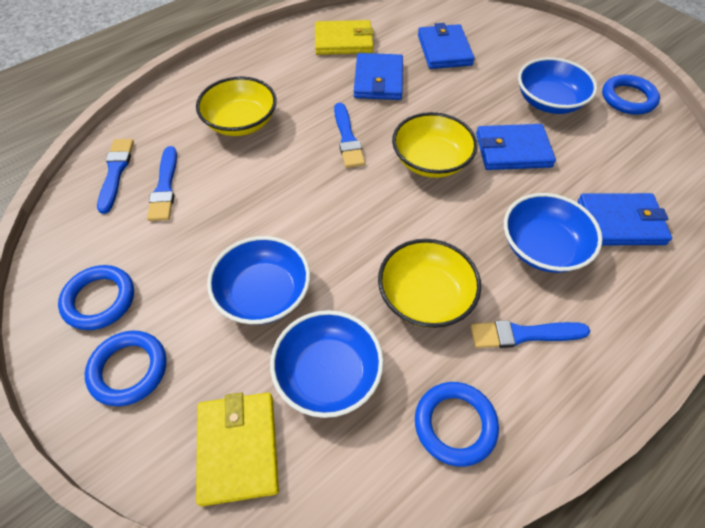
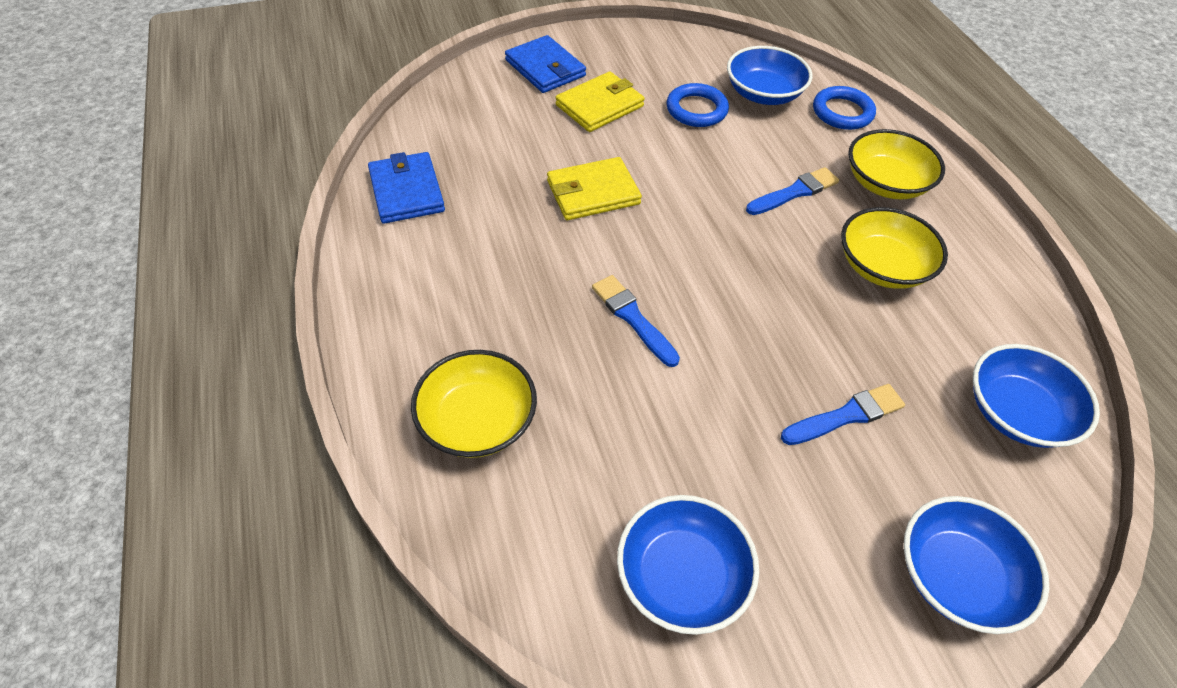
blue brush: [97,139,134,214] [147,146,177,221] [334,103,365,168] [471,320,590,348] = 4 -> [592,275,680,367] [746,167,839,215] [781,384,905,445] = 3
blue ring: [58,265,134,330] [85,331,167,406] [415,382,499,467] [602,75,660,115] = 4 -> [666,83,729,127] [813,86,876,130] = 2
blue wallet: [354,53,403,100] [418,23,475,69] [476,124,556,170] [578,193,672,245] = 4 -> [368,152,445,224] [505,35,586,93] = 2

